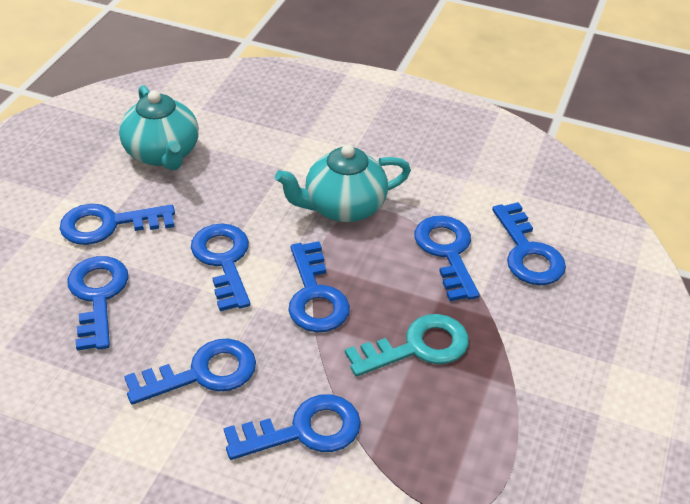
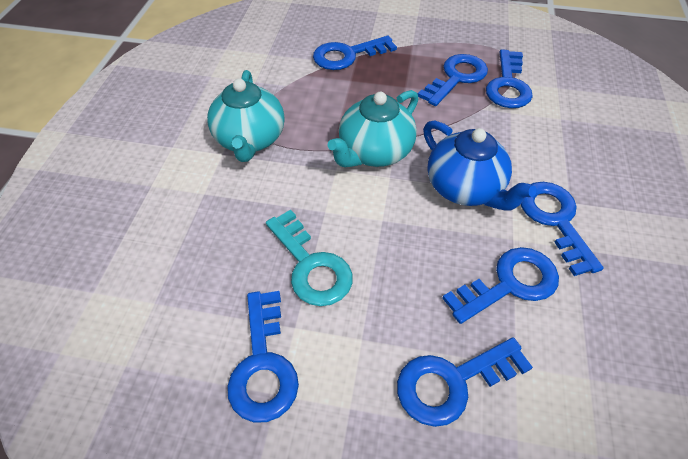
blue key: [60,204,175,245] [67,256,128,351] [124,339,256,405] [191,223,250,311] [224,394,361,460] [288,241,350,332] [414,216,480,301] [492,202,566,285] = 8 -> [227,291,299,422] [313,36,397,70] [397,337,533,427] [418,54,488,106] [442,247,559,324] [486,49,533,108] [521,182,604,276] = 7
blue teapot: none = 0 -> [423,120,537,211] = 1

